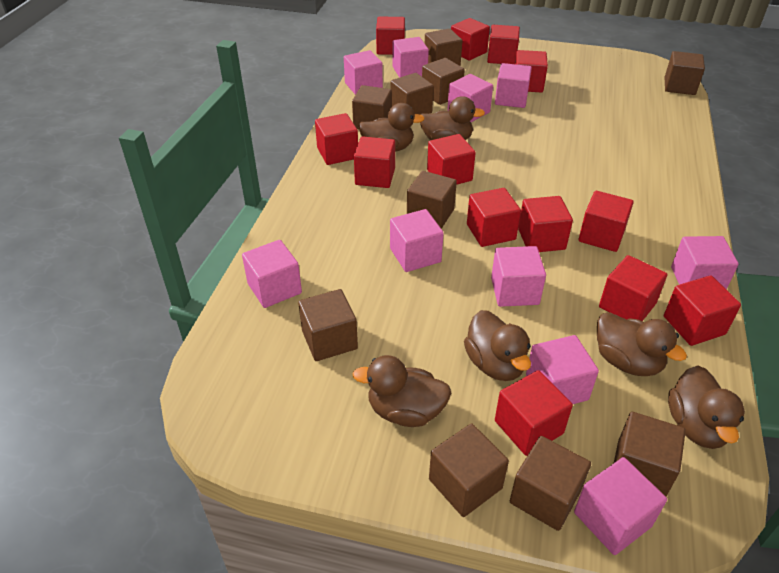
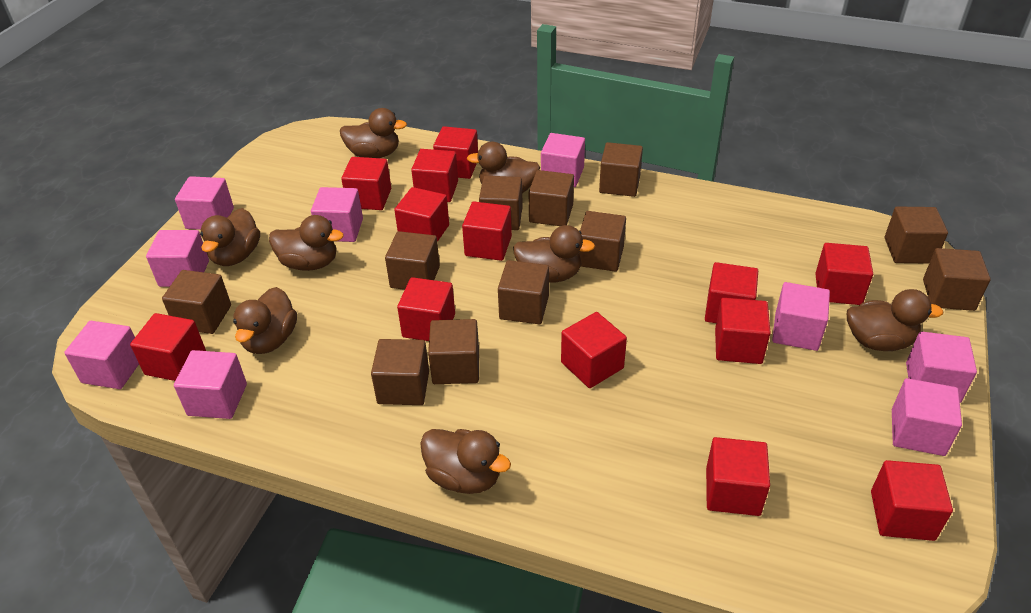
brown cube: [298,289,358,361] [352,85,392,129] [390,73,434,115] [407,171,457,229] [422,58,465,105] [425,29,462,66] [429,423,509,517] [510,436,591,531] [613,412,686,496] [665,51,705,95] = 10 -> [162,270,231,334] [371,339,429,405] [385,231,440,290] [428,319,479,384] [479,176,523,230] [498,260,549,324] [529,170,574,226] [578,211,626,272] [599,142,643,197] [885,206,948,264] [923,248,991,311] = 11
brown duck: [352,355,451,427] [358,103,425,152] [420,96,485,140] [464,310,531,381] [597,312,687,376] [668,365,745,449] = 6 -> [200,208,260,266] [233,287,297,354] [269,215,344,271] [340,108,407,158] [420,429,511,494] [467,141,540,193] [513,225,595,283] [847,289,944,351] = 8
pink cube: [242,240,302,308] [344,50,383,95] [390,209,444,272] [393,37,429,78] [447,74,493,122] [491,246,546,307] [495,63,532,108] [526,335,599,404] [574,457,667,555] [671,236,739,290] = 10 -> [64,321,139,389] [146,230,209,287] [174,350,247,419] [175,176,234,230] [311,187,363,242] [541,133,585,187] [772,282,830,351] [892,378,962,456] [906,331,977,403] = 9

